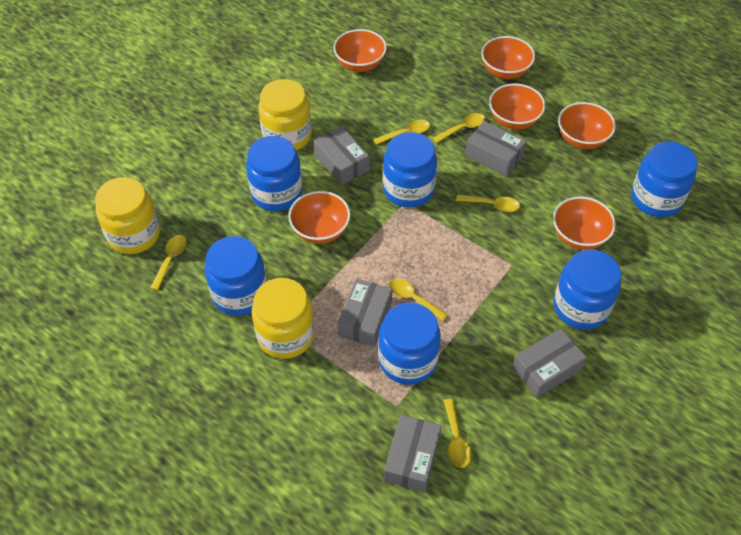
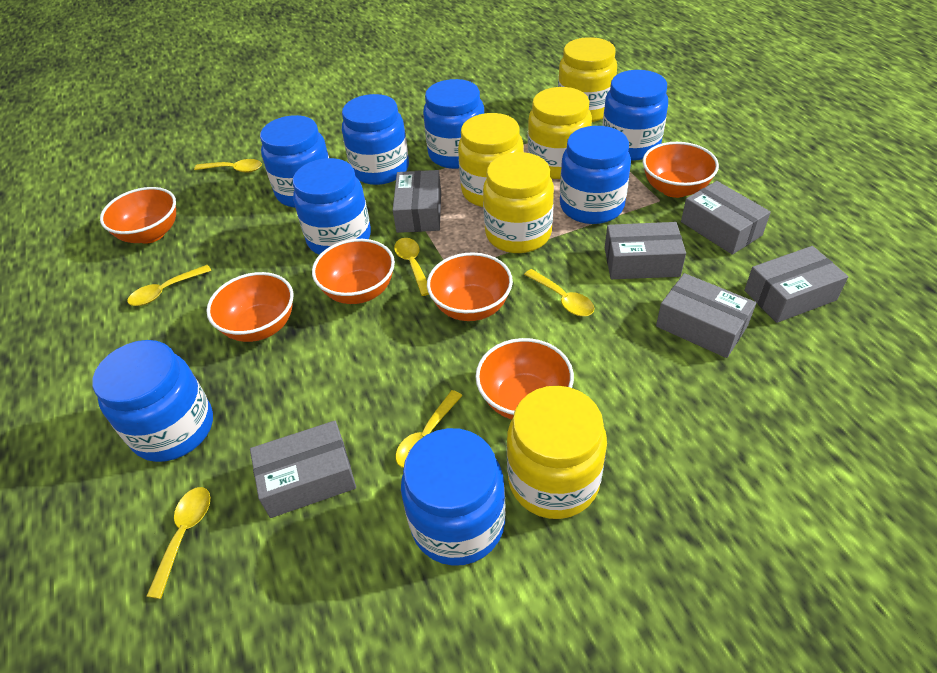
blue jar: [205,236,267,316] [246,136,303,211] [378,303,441,385] [383,132,437,208] [554,249,621,329] [631,142,697,217] = 6 -> [93,340,213,462] [260,115,329,208] [293,158,371,255] [342,94,409,185] [401,428,506,566] [423,79,484,169] [560,126,631,224] [602,70,668,161] = 8
grey box: [313,126,369,185] [338,278,392,347] [384,415,442,492] [465,121,527,176] [512,328,587,398] = 5 -> [250,421,356,518] [393,170,441,233] [605,222,686,279] [656,273,756,358] [681,181,771,255] [744,246,848,323] = 6
yellow jar: [95,177,160,254] [252,278,315,359] [258,79,312,151] = 3 -> [458,113,524,207] [483,152,554,253] [507,386,607,519] [528,87,592,179] [558,37,617,122] = 5

